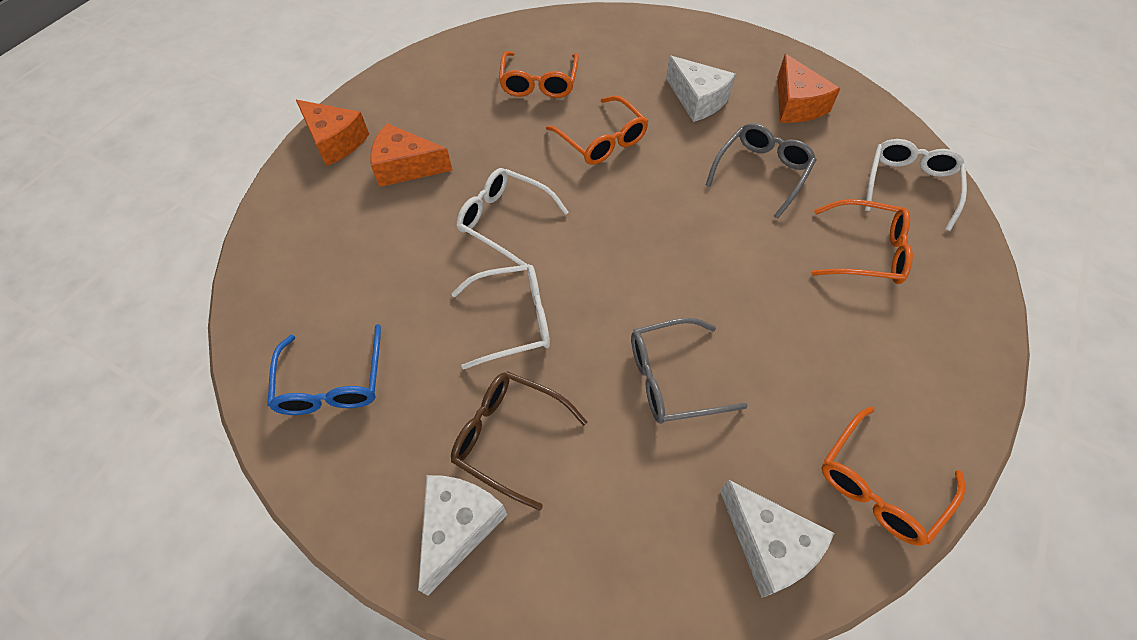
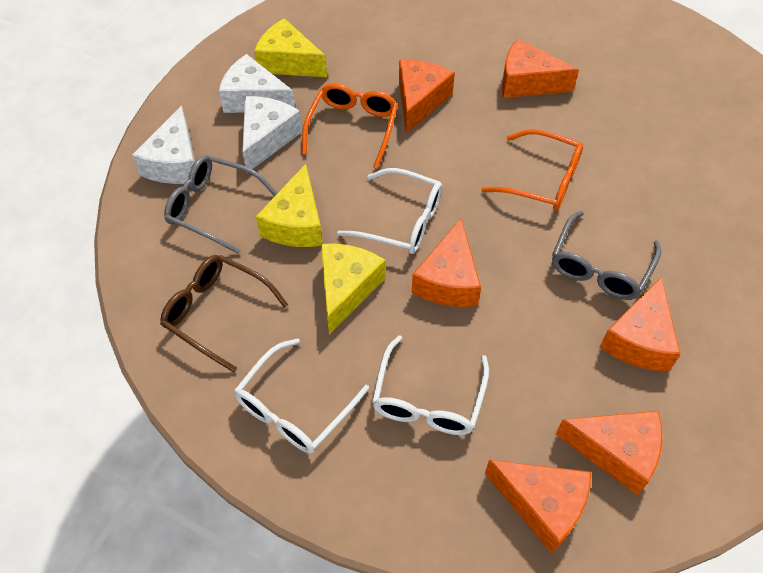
blue glasses: [267,324,381,415] = 1 -> none = 0
orange cheese: [296,100,369,166] [370,123,453,187] [777,54,840,123] = 3 -> [399,60,455,133] [412,219,481,307] [485,460,591,554] [502,39,579,98] [555,411,663,495] [600,276,680,371] = 6
orange glasses: [499,51,579,98] [546,96,648,165] [812,199,913,284] [822,406,966,546] = 4 -> [302,83,398,169] [481,129,583,211] = 2
yellow cheese: none = 0 -> [254,18,327,77] [256,164,322,247] [321,244,386,335] = 3

